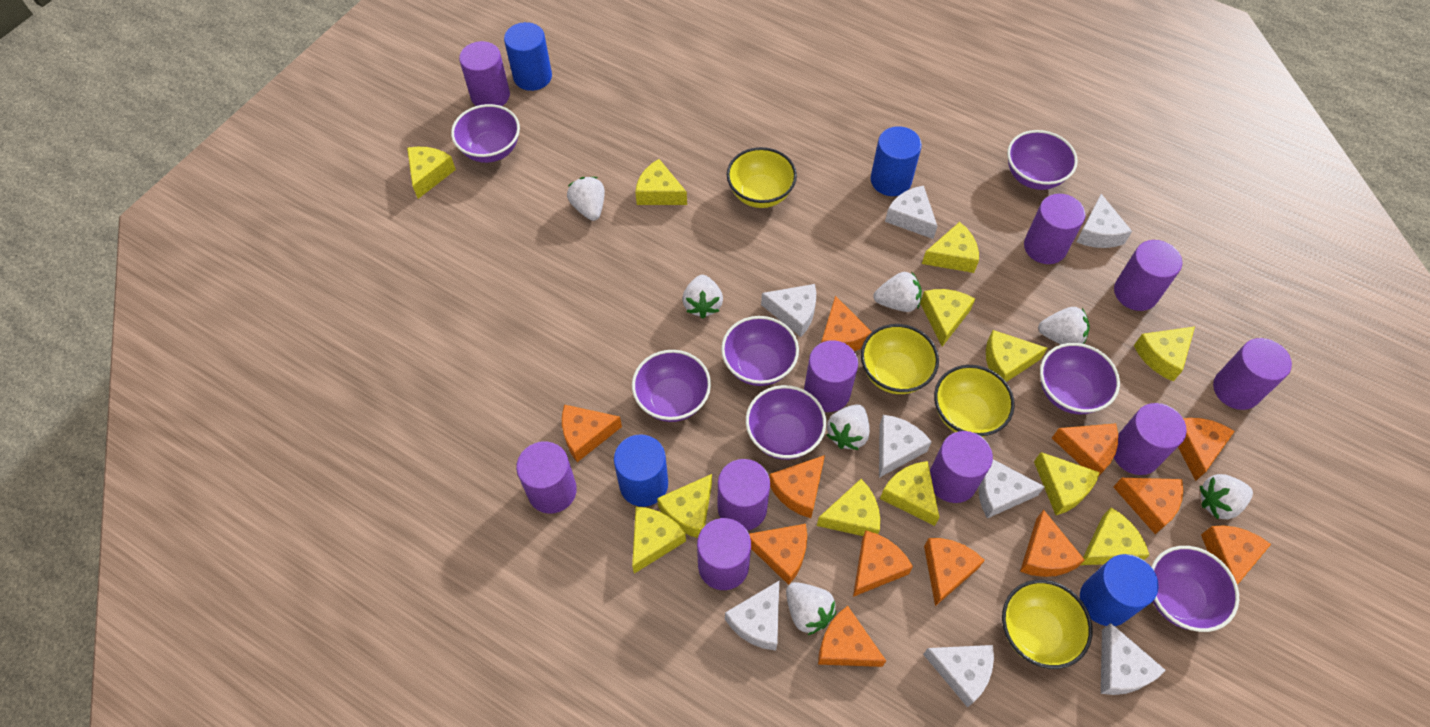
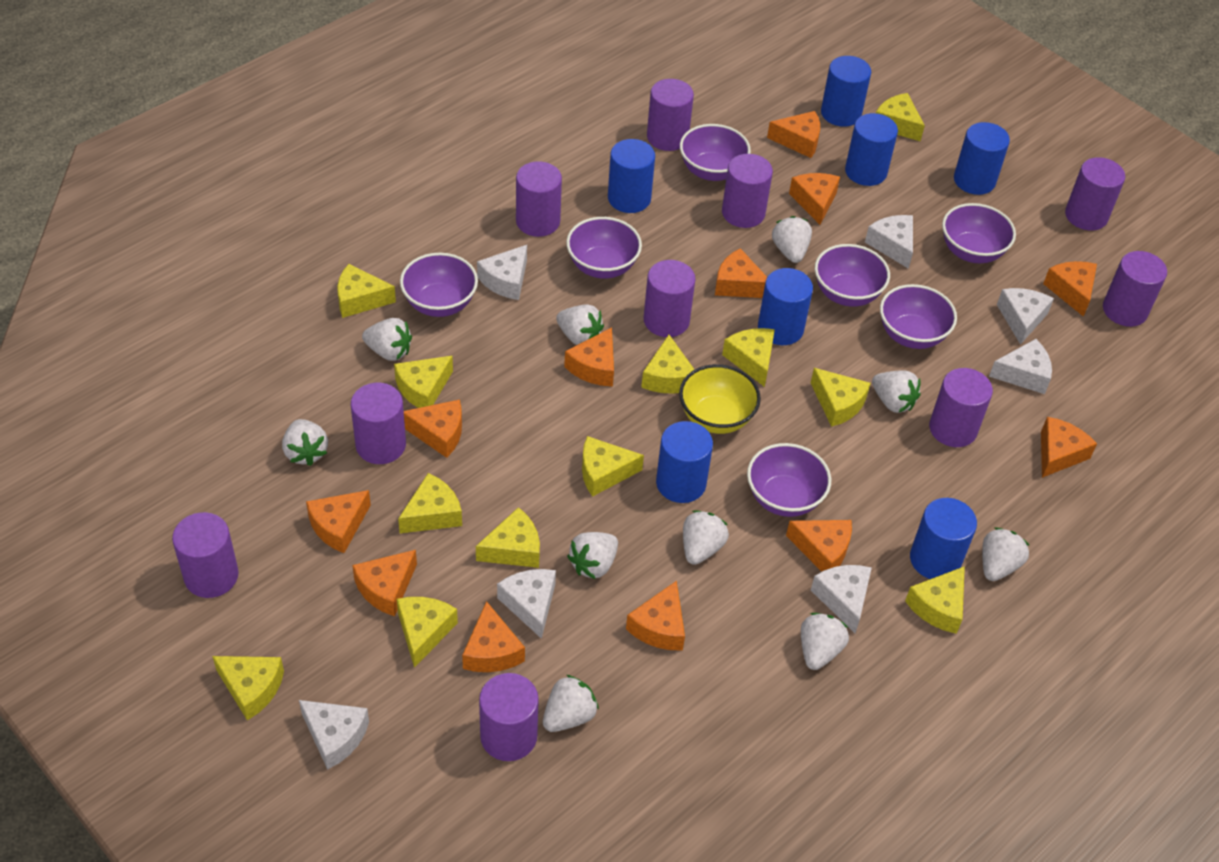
blue cylinder: [504,22,552,91] [614,434,668,507] [871,126,922,196] [1080,554,1159,626] = 4 -> [608,139,655,213] [656,421,713,503] [758,268,813,345] [821,56,871,127] [845,113,898,186] [910,498,977,579] [954,122,1010,195] = 7
white cheese: [725,581,779,651] [761,284,816,337] [879,415,932,478] [885,186,937,239] [923,645,994,708] [978,459,1045,518] [1076,194,1132,248] [1101,623,1166,695] = 8 -> [299,700,369,770] [477,245,527,300] [497,569,556,639] [811,565,872,633] [865,215,913,269] [989,339,1052,394] [997,288,1054,345] = 7
white strawberry: [567,177,605,221] [682,275,723,318] [786,582,836,635] [827,404,870,450] [873,271,922,312] [1038,307,1090,344] [1199,474,1253,519] = 7 -> [282,419,328,466] [362,318,412,361] [543,675,599,732] [556,304,604,345] [567,532,618,579] [683,510,729,565] [772,216,812,263] [801,613,849,670] [872,371,921,413] [982,528,1030,581] = 10
yellow bowl: [727,147,797,208] [861,324,939,394] [934,365,1015,437] [1002,580,1092,669] = 4 -> [679,364,761,434] = 1

